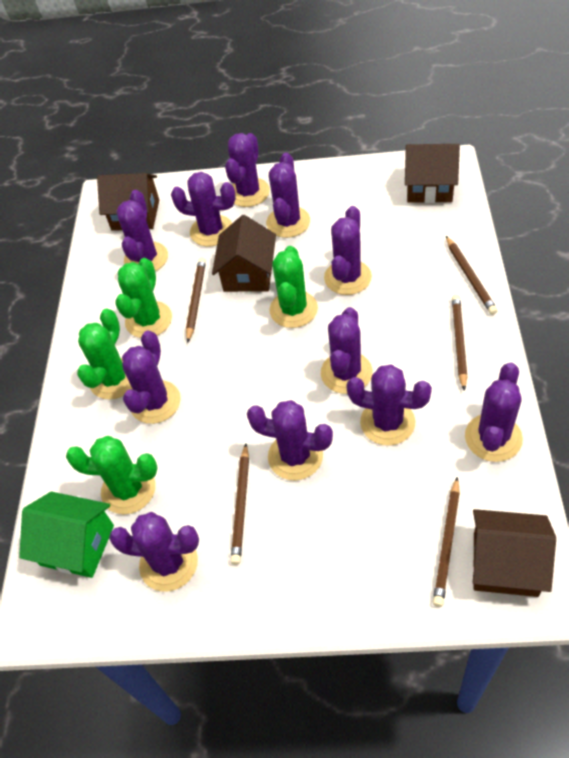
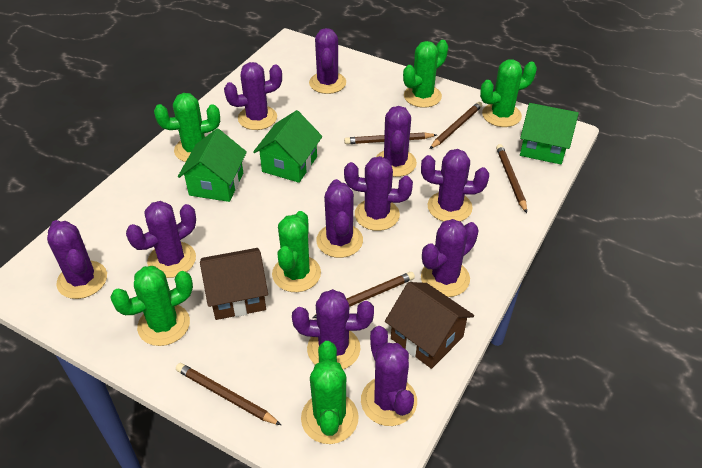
brown house: [97,173,159,231] [212,215,276,292] [405,144,460,203] [473,509,556,597] = 4 -> [200,248,268,320] [385,282,474,369] = 2
green cactus: [66,436,158,514] [77,308,132,400] [115,258,172,338] [269,246,318,328] = 4 -> [110,266,193,346] [154,93,220,162] [272,211,321,292] [301,341,359,444] [403,40,448,108] [480,59,537,127] = 6
green house: [19,492,114,578] = 1 -> [178,129,247,202] [253,110,322,183] [520,103,579,164] = 3

